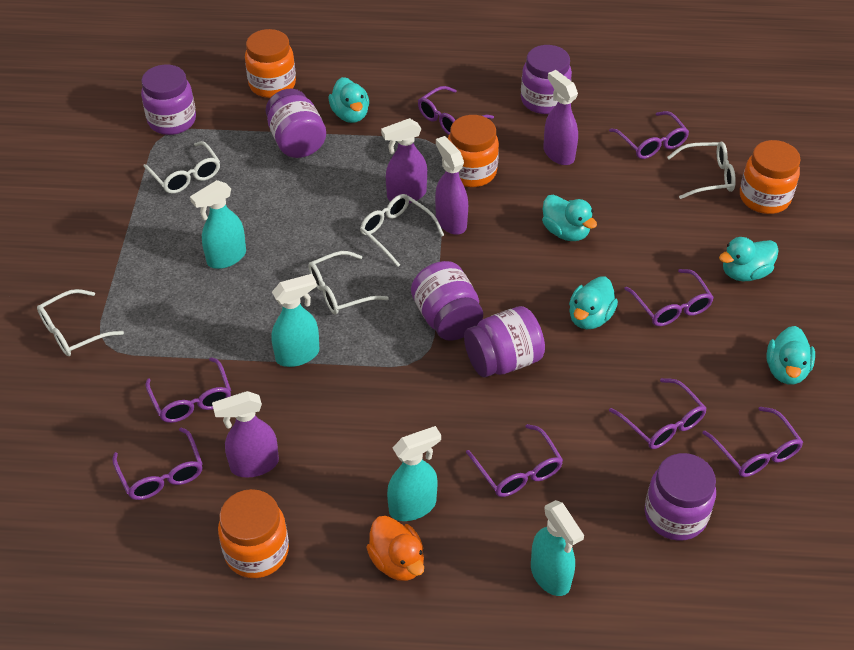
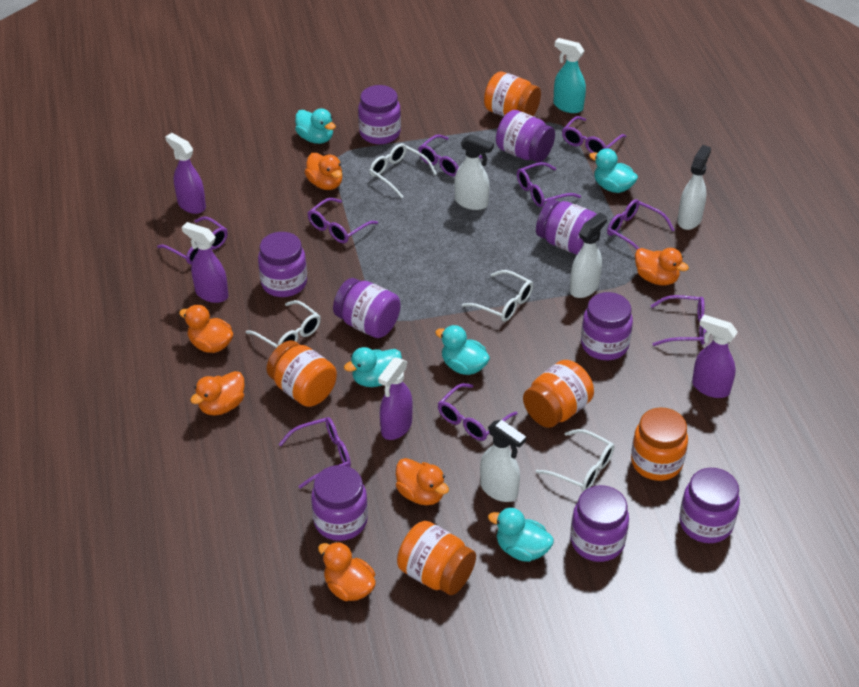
orange duck: [366,516,424,581] = 1 -> [179,305,233,353] [190,371,245,416] [305,153,342,190] [318,542,376,601] [396,458,449,505] [635,248,689,285] = 6
orange jar: [218,489,289,578] [245,29,296,98] [448,115,499,187] [740,140,801,214] = 4 -> [266,340,337,407] [397,521,476,595] [484,71,541,117] [523,360,594,428] [631,407,688,481] = 5
purple glasses: [112,427,203,500] [145,357,231,423] [418,86,494,135] [466,424,563,497] [609,111,689,159] [609,378,707,449] [624,269,714,326] [702,407,803,477] = 8 -> [157,217,228,265] [279,417,351,489] [308,198,378,243] [418,134,483,176] [438,383,517,441] [517,162,581,207] [562,116,626,153] [607,199,674,250] [651,295,706,346] = 9
purple jar: [141,64,196,135] [266,89,326,158] [411,261,483,341] [464,306,545,377] [521,45,572,114] [645,453,716,541] = 6 -> [258,232,307,297] [311,465,368,541] [333,278,401,338] [358,85,401,144] [496,110,555,163] [536,199,597,255] [570,485,629,562] [581,292,633,360] [679,468,740,543] = 9
turquoise spray bottle: [190,180,246,269] [272,274,319,367] [387,426,441,521] [531,500,584,596] = 4 -> [553,38,586,113] = 1
white glasses: [37,289,124,356] [143,141,220,194] [308,251,389,315] [360,194,444,267] [667,142,736,199] = 5 -> [246,300,321,348] [369,143,437,198] [462,270,533,322] [536,429,614,492] = 4
white spray bottle: none = 0 -> [455,134,494,210] [480,419,526,502] [570,213,607,298] [678,145,711,230] = 4

